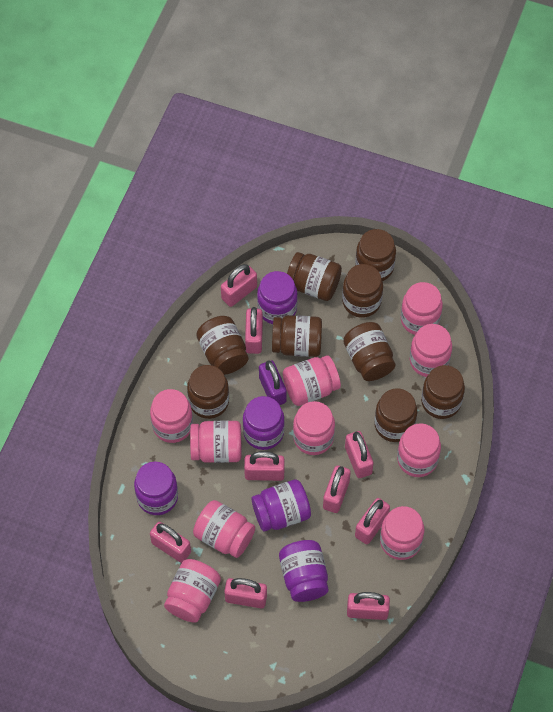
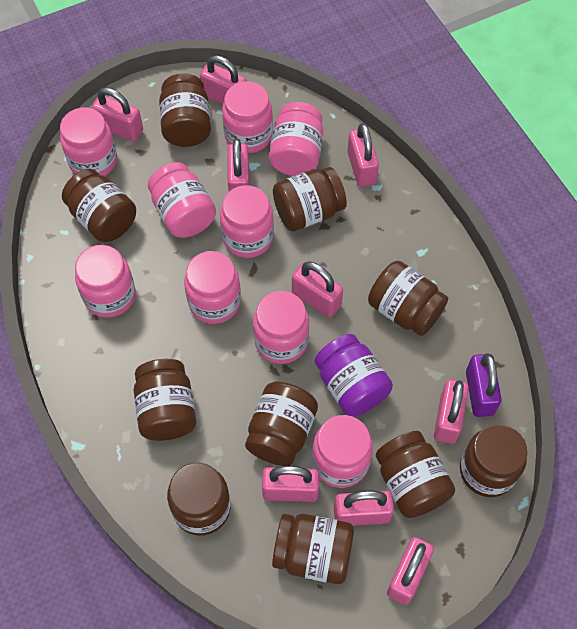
brown jar: [187,365,229,419] [196,316,248,375] [272,315,322,357] [287,252,342,301] [342,264,383,318] [343,322,395,381] [355,229,396,281] [374,388,417,442] [421,365,465,419] = 9 -> [62,169,136,242] [134,359,196,441] [159,73,211,147] [167,463,231,535] [245,382,318,466] [272,514,354,584] [273,167,347,231] [368,261,448,336] [376,431,455,518] [460,424,527,497] = 10
pink jar: [150,389,193,443] [164,559,221,623] [190,420,241,463] [193,500,255,558] [283,355,341,406] [293,401,335,455] [380,506,424,560] [397,423,441,477] [401,282,443,335] [410,324,452,377] = 10 -> [60,107,117,176] [75,245,135,318] [148,162,216,238] [184,251,241,324] [220,185,274,258] [222,81,273,153] [253,291,309,364] [269,102,323,176] [312,415,373,488] = 9
purple jar: [134,462,178,515] [243,396,285,450] [252,480,311,532] [257,271,298,324] [279,540,328,602] = 5 -> [315,334,393,417] = 1

